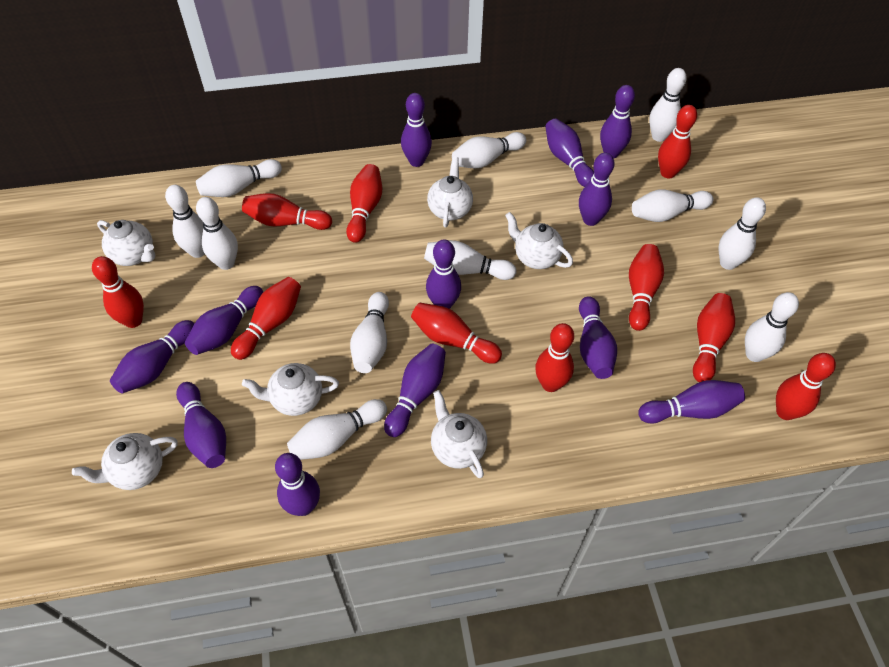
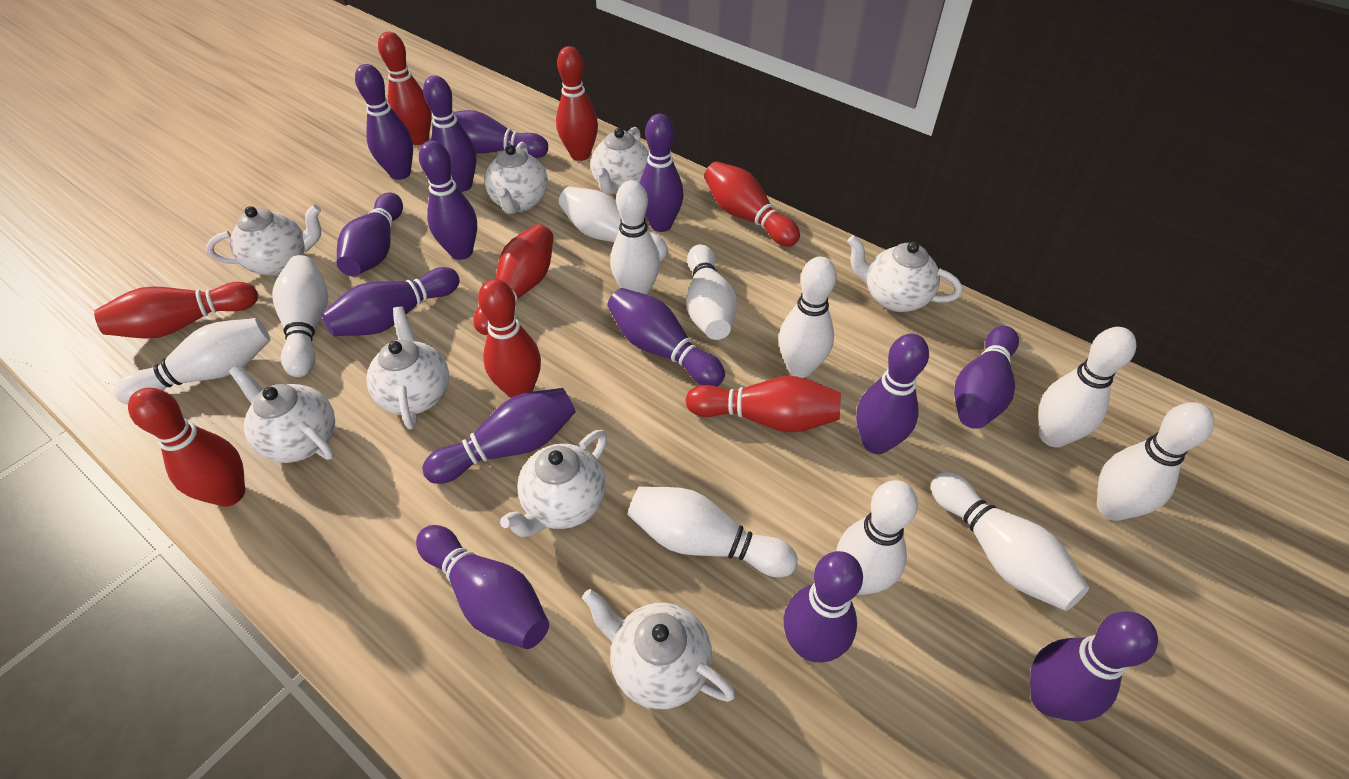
purple bowling pin: [110,320,195,394] [176,382,226,468] [185,286,263,355] [275,453,320,516] [384,344,446,437] [401,93,432,167] [426,239,461,309] [545,118,594,187] [579,153,615,226] [579,296,617,379] [600,85,635,159] [638,380,745,424] = 12 -> [322,267,460,336] [337,192,403,276] [355,64,413,180] [416,525,549,649] [419,140,477,260] [422,388,576,484] [423,76,476,192] [454,110,548,158] [607,288,725,386] [640,114,684,232] [784,551,863,662] [856,334,929,454] [954,326,1019,429] [1030,611,1158,722] = 14
red bowling pin: [92,256,144,328] [231,277,301,360] [242,193,332,230] [346,164,382,243] [411,303,502,364] [535,323,574,392] [629,244,664,331] [658,105,697,178] [693,293,735,382] [776,353,836,420] = 10 -> [94,282,258,339] [128,388,245,507] [378,32,432,145] [474,224,554,335] [478,279,541,398] [556,46,598,161] [686,376,841,433] [704,161,800,247] = 8
white teapot: [72,433,178,490] [97,220,155,266] [242,363,339,416] [427,157,473,227] [431,390,487,478] [505,212,573,269] = 6 -> [206,204,321,276] [229,365,335,463] [366,306,449,429] [485,142,548,214] [500,430,607,537] [582,589,736,709] [591,127,649,195] [848,235,962,312] = 8

